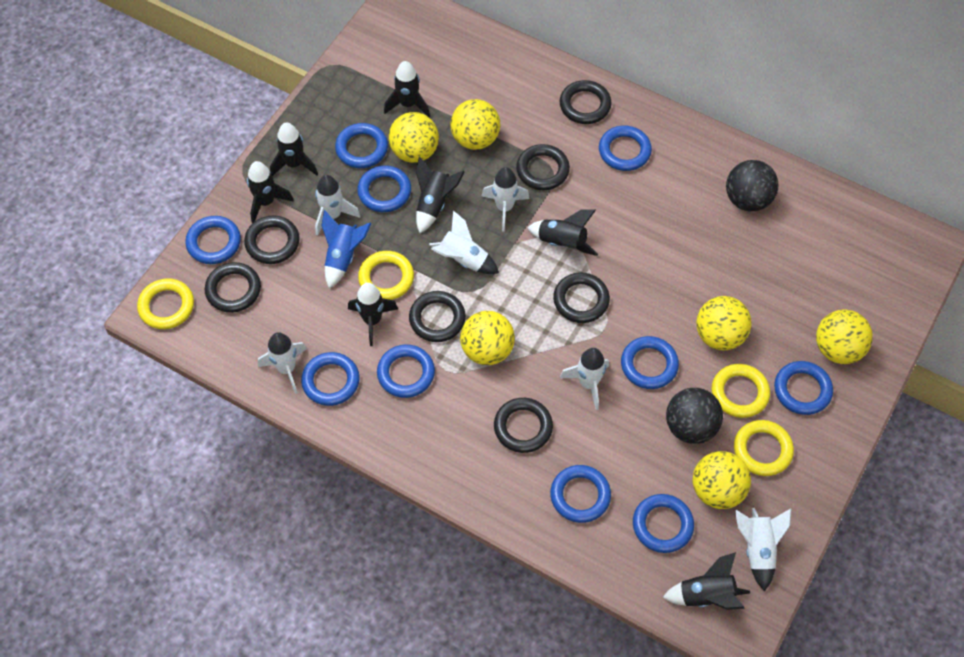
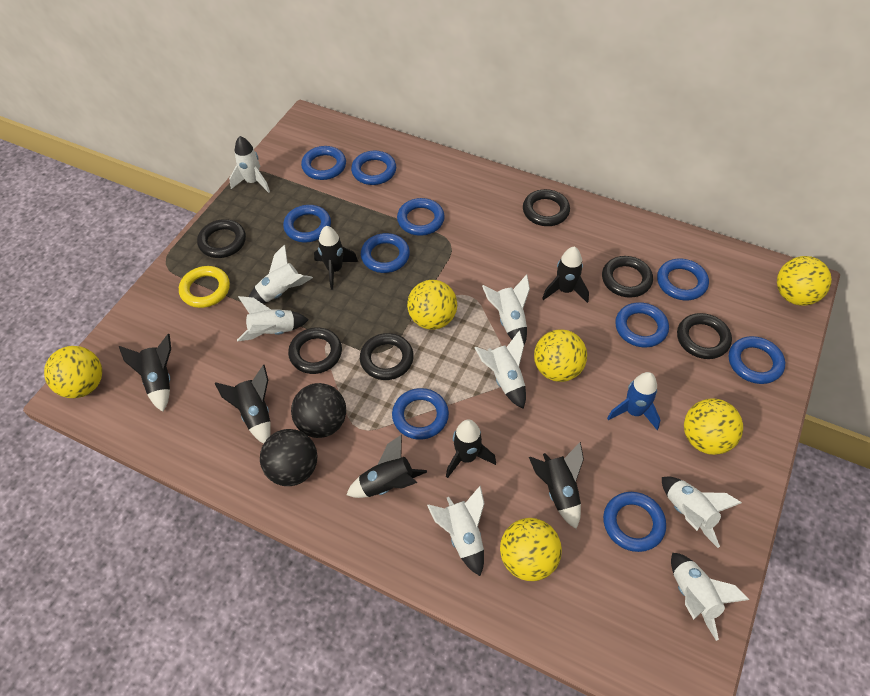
black ring: [205,262,261,313] [244,215,300,264] [409,291,466,342] [494,398,553,453] [516,144,570,190] [553,272,610,323] [560,80,612,124] = 7 -> [197,219,246,258] [288,327,342,374] [360,333,414,380] [523,189,570,226] [602,256,653,298] [677,313,732,359] = 6
white rocket: [258,332,307,394] [315,175,360,236] [429,210,499,274] [482,167,530,231] [560,348,609,410] [735,508,792,591] = 6 -> [229,136,270,193] [237,296,309,342] [249,244,313,304] [427,486,484,576] [475,330,526,409] [482,274,530,345] [662,477,742,548] [671,553,750,641] = 8
yellow ring: [137,279,194,329] [358,251,414,300] [712,364,770,418] [734,420,794,476] = 4 -> [179,266,230,308] = 1

